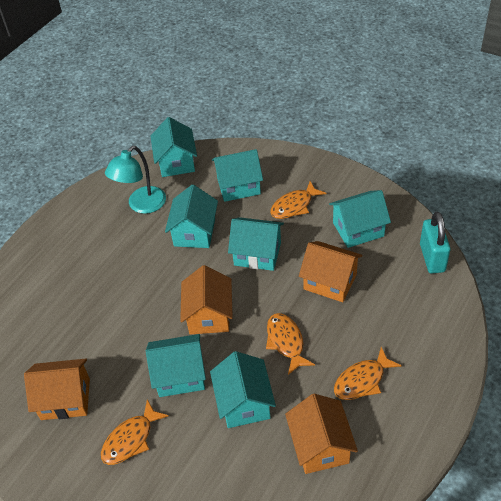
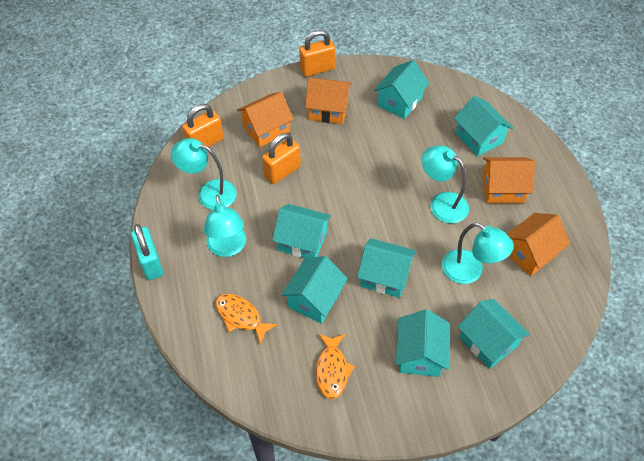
orange fish: [101,399,169,465] [266,313,315,375] [270,181,326,219] [334,347,402,400] = 4 -> [216,294,278,345] [316,334,355,399] = 2
orange padlock: none = 0 -> [182,104,224,147] [262,133,301,184] [299,30,335,77] = 3
turquoise lamp: [105,146,166,214] = 1 -> [171,138,237,210] [204,195,246,257] [422,145,469,223] [442,222,514,284] = 4

